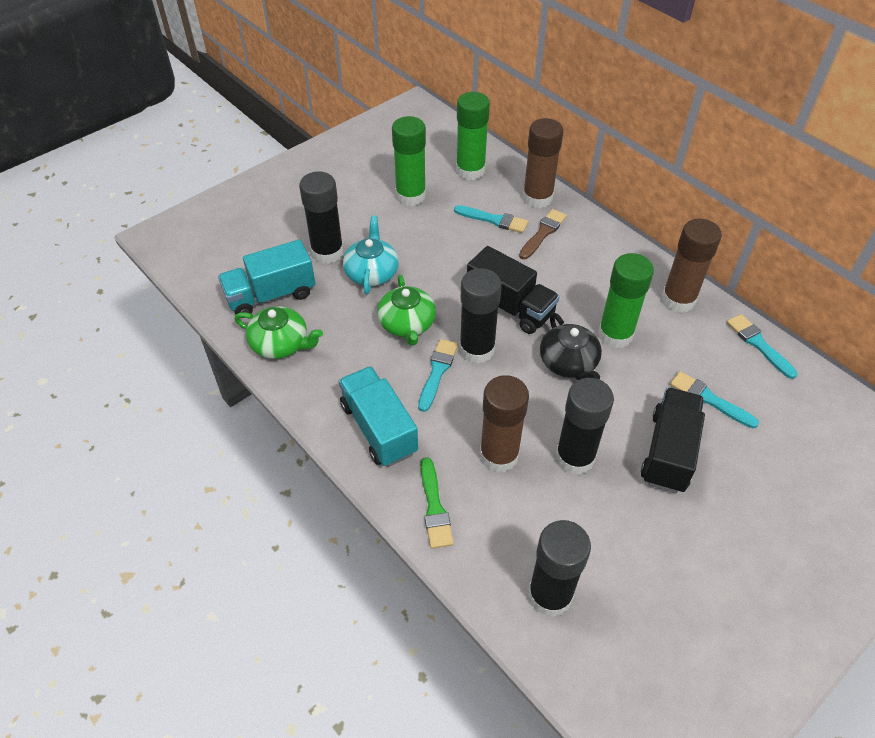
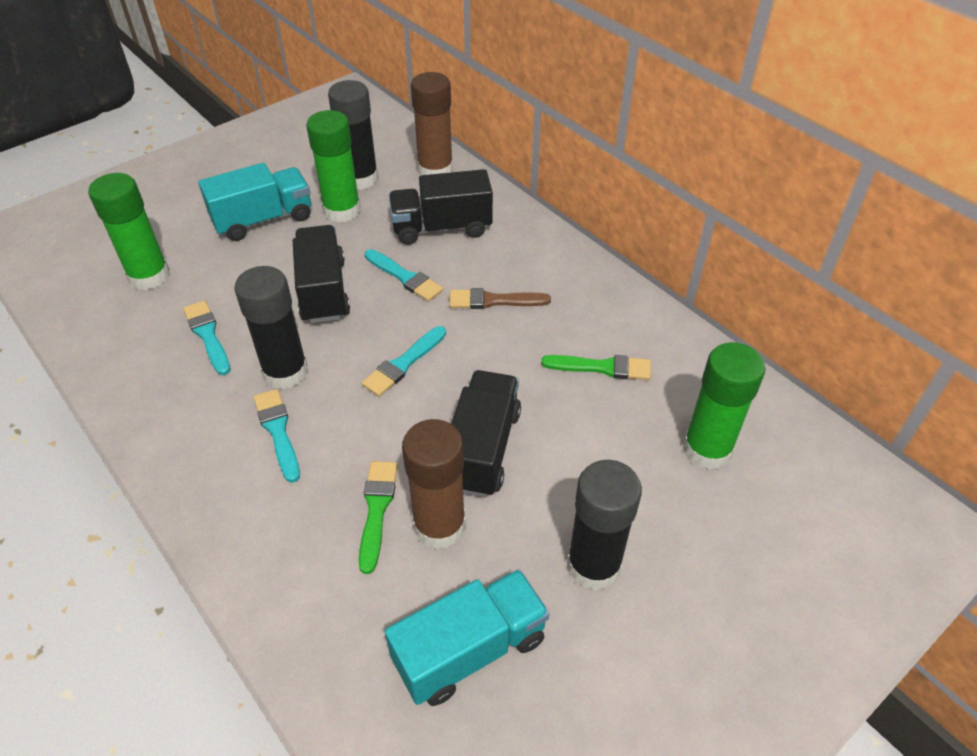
black glue stick: [299,172,344,264] [459,268,502,364] [528,520,591,617] [556,378,614,475] = 4 -> [235,266,308,389] [328,80,378,190] [567,460,642,591] = 3
black teapot: [540,313,602,380] = 1 -> none = 0
black truck: [467,246,560,334] [641,387,705,493] = 2 -> [293,225,350,323] [389,169,493,245] [452,370,521,497] = 3
brown glue stick: [480,375,529,473] [523,118,564,208] [661,219,722,312] = 3 -> [402,419,466,549] [411,72,453,175] = 2
green brush: [420,457,454,549] = 1 -> [359,461,398,574] [541,355,651,380] = 2
green teapot: [235,306,323,359] [377,275,436,346] = 2 -> none = 0
turquoise teapot: [343,215,399,295] = 1 -> none = 0

